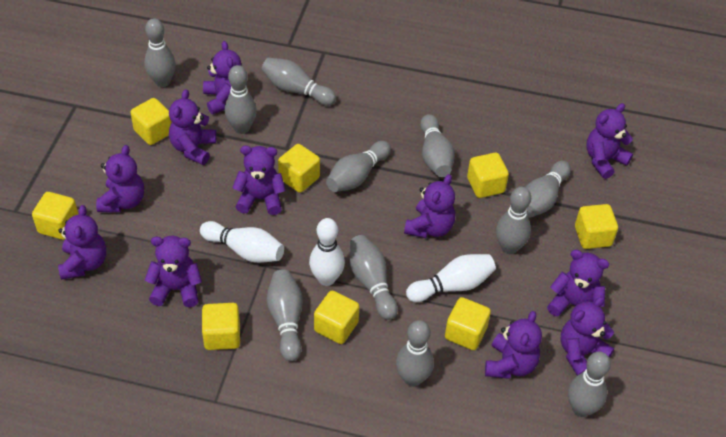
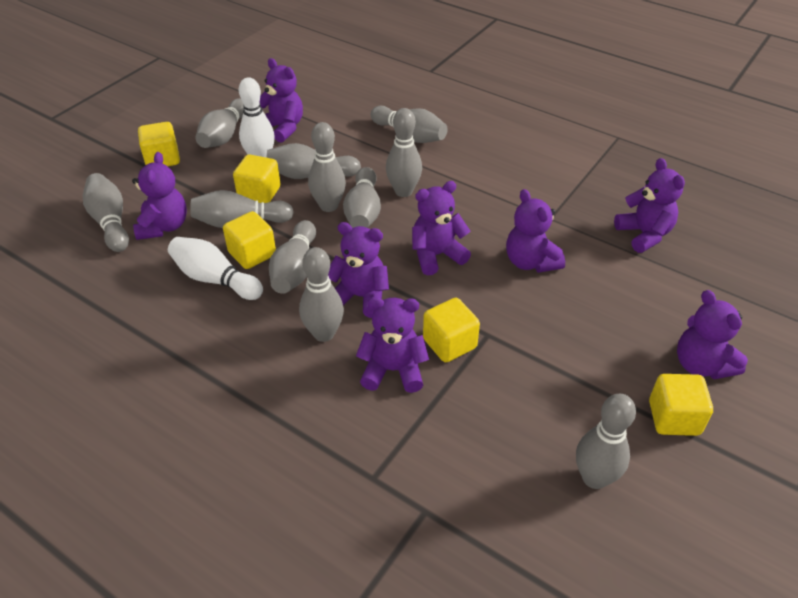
purple teddy bear: [58,205,106,280] [96,145,144,213] [145,236,202,307] [169,89,216,165] [203,41,241,114] [232,146,286,215] [404,174,455,238] [485,311,542,379] [547,250,609,316] [560,297,614,376] [586,103,633,179] = 11 -> [132,152,187,240] [260,58,303,143] [328,222,389,318] [356,297,429,393] [412,181,471,275] [506,189,565,273] [614,158,685,253] [677,290,748,379] = 8
white bowling pin: [200,221,284,263] [309,218,345,286] [406,254,496,302] = 3 -> [168,237,263,300] [239,77,275,157] = 2
yellow cube: [32,192,78,240] [131,98,172,145] [202,303,240,350] [278,144,320,193] [314,291,359,344] [445,297,491,350] [467,153,509,198] [575,204,618,249] = 8 -> [138,122,180,166] [223,211,276,269] [233,154,281,203] [423,298,480,362] [649,374,713,436] = 5

